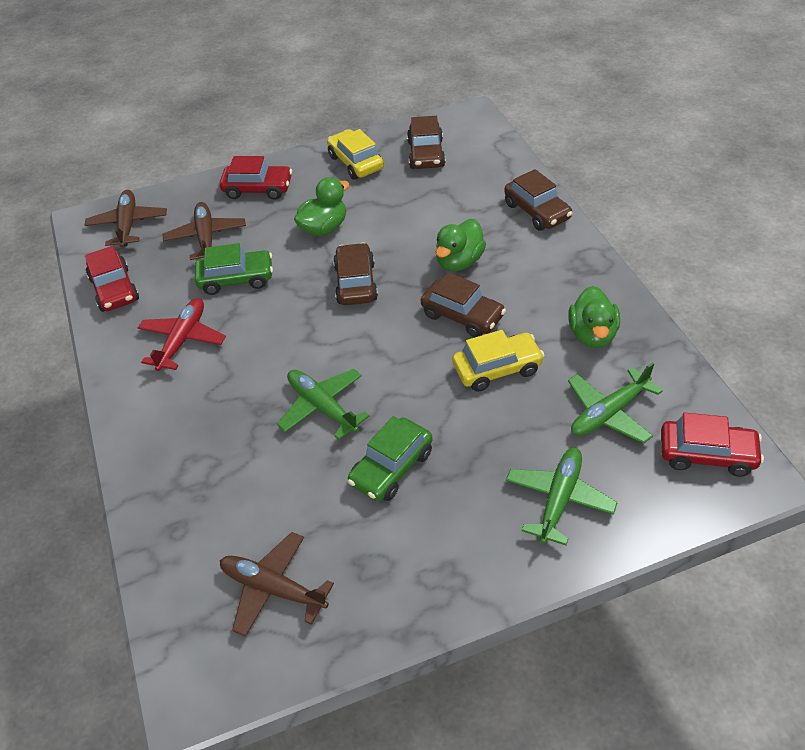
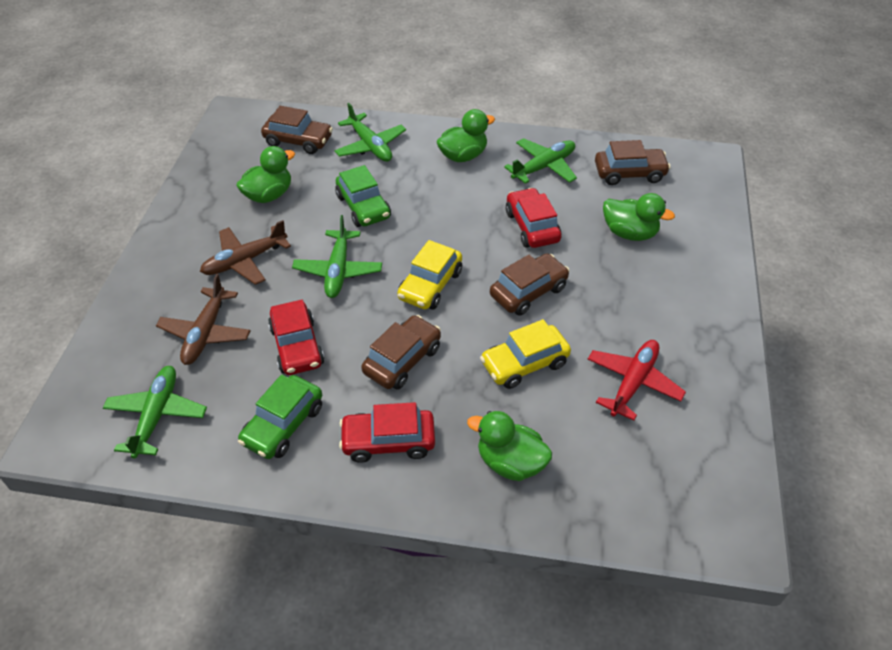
brown plane: [85,190,167,248] [163,202,246,260] [220,532,334,636] = 3 -> [156,274,251,365] [200,220,291,285] = 2
green duck: [294,177,349,236] [436,219,486,271] [568,286,620,348] = 3 -> [236,146,295,203] [437,109,495,162] [467,411,552,481] [603,193,675,241] = 4
green plane: [277,369,370,440] [506,447,618,545] [568,362,663,444] = 3 -> [103,366,207,459] [292,215,382,298] [334,103,406,162] [504,138,577,184] = 4

